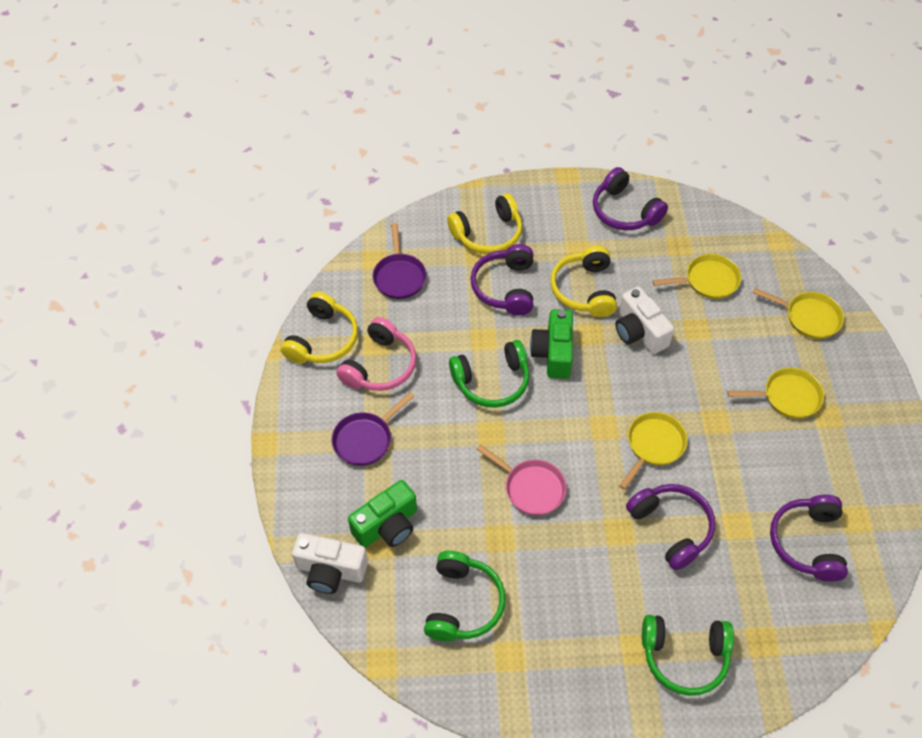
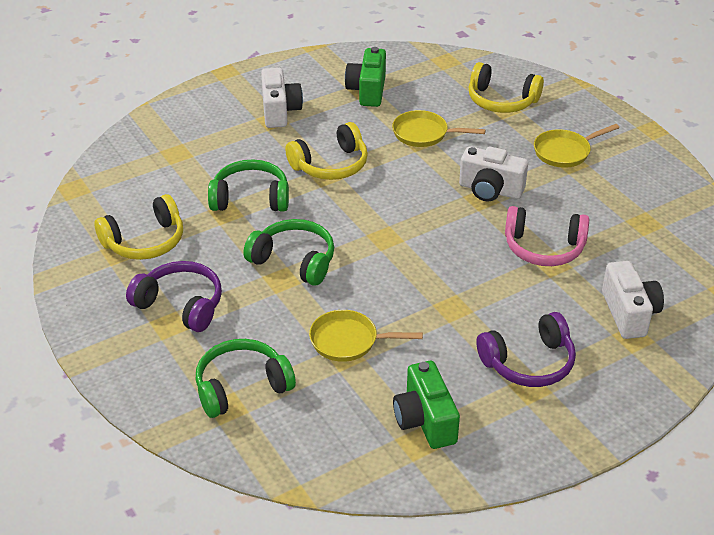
pink pan: [476,444,567,515] = 1 -> none = 0
purple headphones: [470,244,533,316] [593,167,668,231] [626,484,715,570] [770,495,848,582] = 4 -> [126,261,222,332] [476,312,576,387] = 2
purple pan: [332,392,415,466] [373,223,426,299] = 2 -> none = 0
white camera: [292,533,368,594] [615,286,674,354] = 2 -> [261,68,303,128] [459,146,528,202] [602,261,664,339] = 3
yellow pan: [619,412,687,490] [652,254,741,299] [727,368,824,419] [753,288,844,339] = 4 -> [309,310,423,362] [392,110,485,147] [534,124,620,168] = 3

